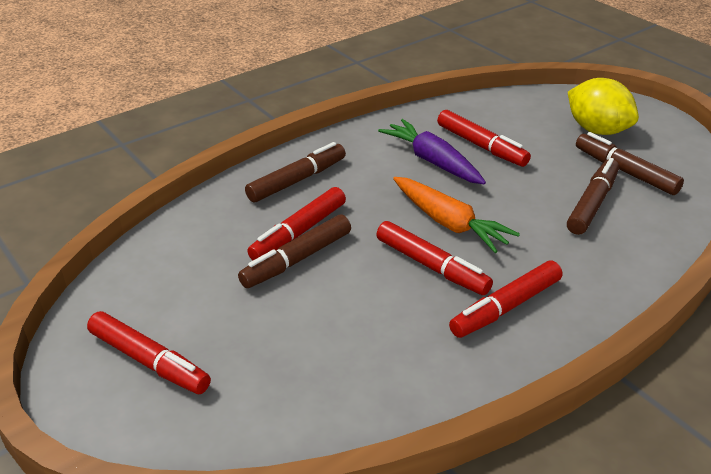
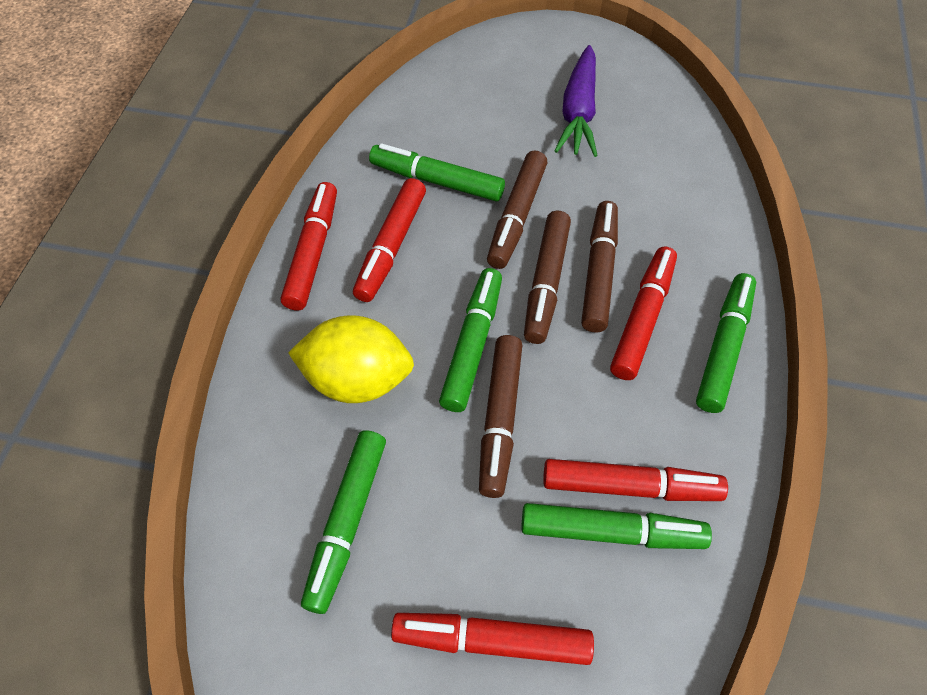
green marker: none = 0 -> [301,430,386,614] [369,143,505,201] [439,268,502,412] [521,503,712,549] [696,273,756,413] = 5
orange carrot: [393,177,520,253] = 1 -> none = 0

